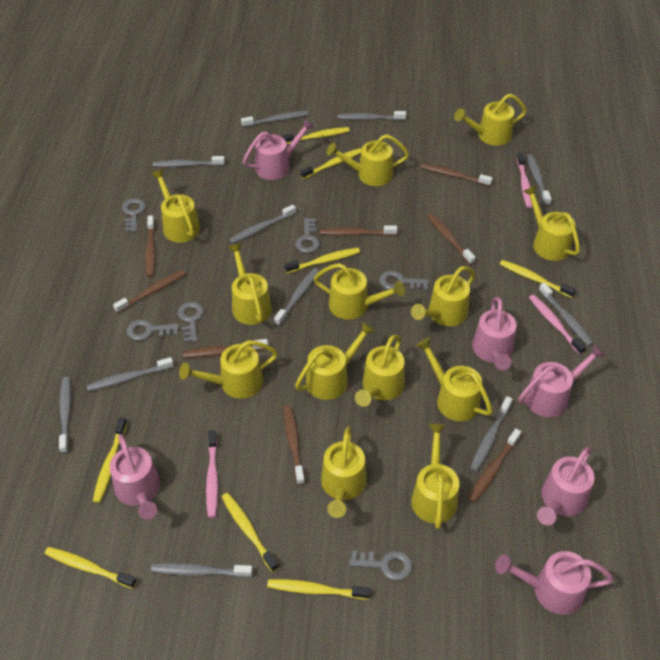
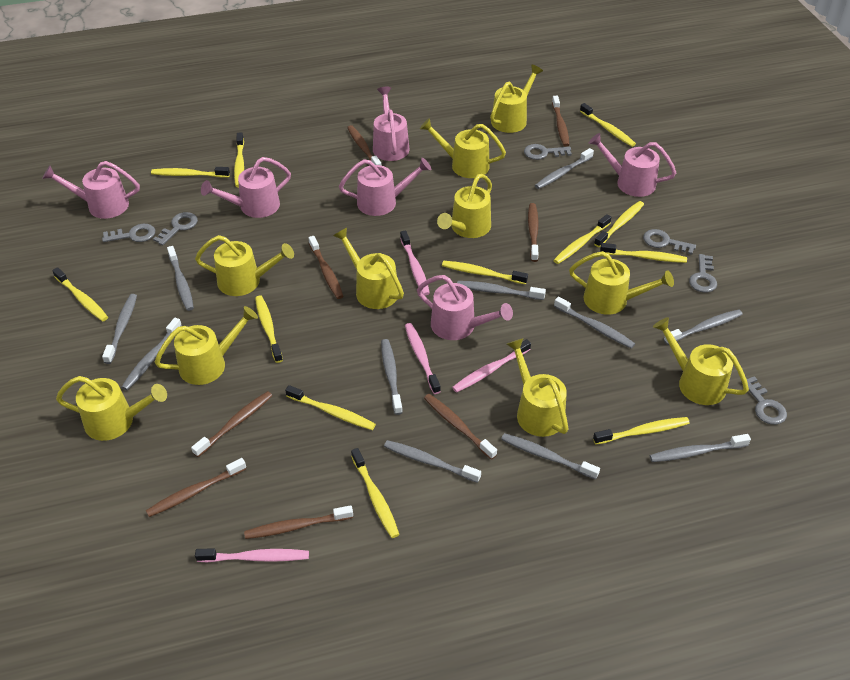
pink toothbrush: [206,430,218,518] [517,153,533,208] [529,295,586,355] = 3 -> [195,548,309,562] [400,231,430,295] [405,323,441,394] [452,339,531,393] = 4
yellow toothbrush: [45,547,137,589] [93,417,127,503] [222,493,279,572] [267,579,371,600] [281,127,350,144] [285,248,360,273] [300,148,361,179] [500,260,576,298] = 8 -> [52,267,108,321] [151,167,230,178] [234,132,244,187] [255,295,283,363] [285,385,376,430] [351,448,400,538] [442,261,528,284] [553,214,611,264] [580,103,636,147] [593,417,690,444] [594,201,644,247] [600,243,687,263] = 12
yellow watering can: [151,169,200,243] [179,340,278,399] [228,243,272,325] [295,321,375,400] [313,263,405,319] [321,426,367,518] [327,134,409,186] [355,335,405,407] [411,266,475,326] [411,423,459,529] [416,337,493,421] [454,94,527,146] [524,185,580,261] = 13 -> [56,376,167,441] [155,306,258,385] [195,235,294,296] [333,228,404,309] [420,118,506,178] [437,174,492,238] [490,65,543,133] [507,338,568,437] [569,251,674,315] [653,317,749,405] = 10

